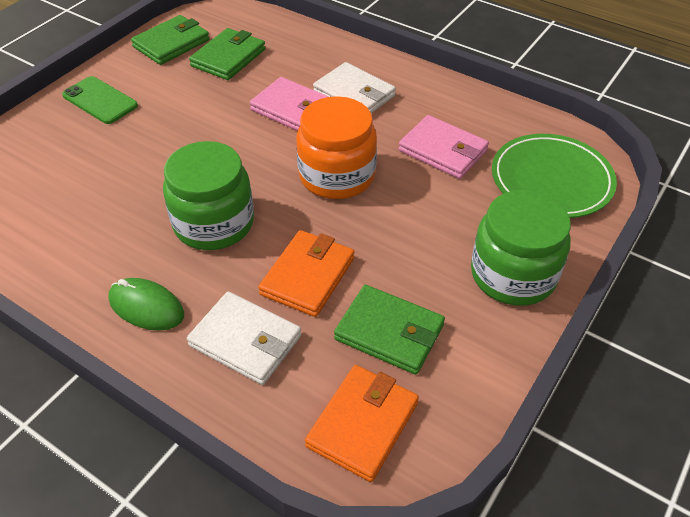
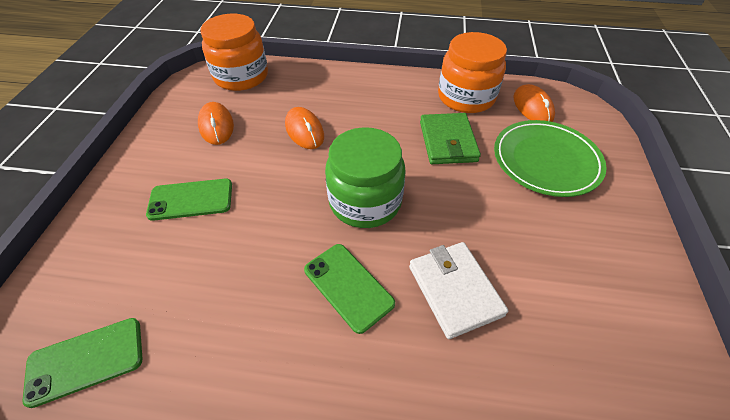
green jar: [163,141,254,250] [471,190,571,306] = 2 -> [325,127,405,228] = 1
green mouse: [108,278,184,331] = 1 -> none = 0
green phone: [62,76,138,124] = 1 -> [22,318,142,408] [146,179,232,221] [304,244,395,334] = 3
green wallet: [131,15,210,65] [189,28,265,80] [334,285,445,374] = 3 -> [420,113,481,164] = 1
orange jar: [296,96,377,199] = 1 -> [201,14,268,91] [438,32,507,113] = 2
orange mouse: none = 0 -> [198,102,234,145] [285,107,324,149] [513,84,555,122] = 3
orange wallet: [258,230,355,317] [305,365,419,482] = 2 -> none = 0
pink wallet: [250,77,329,131] [398,115,489,179] = 2 -> none = 0
white wallet: [187,292,302,385] [313,62,396,113] = 2 -> [409,242,508,339] = 1

